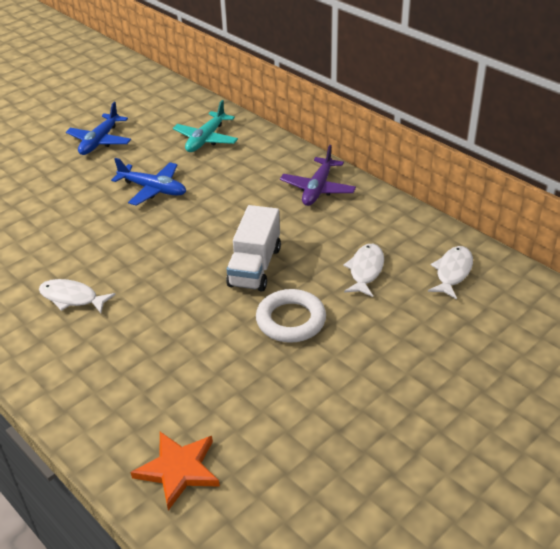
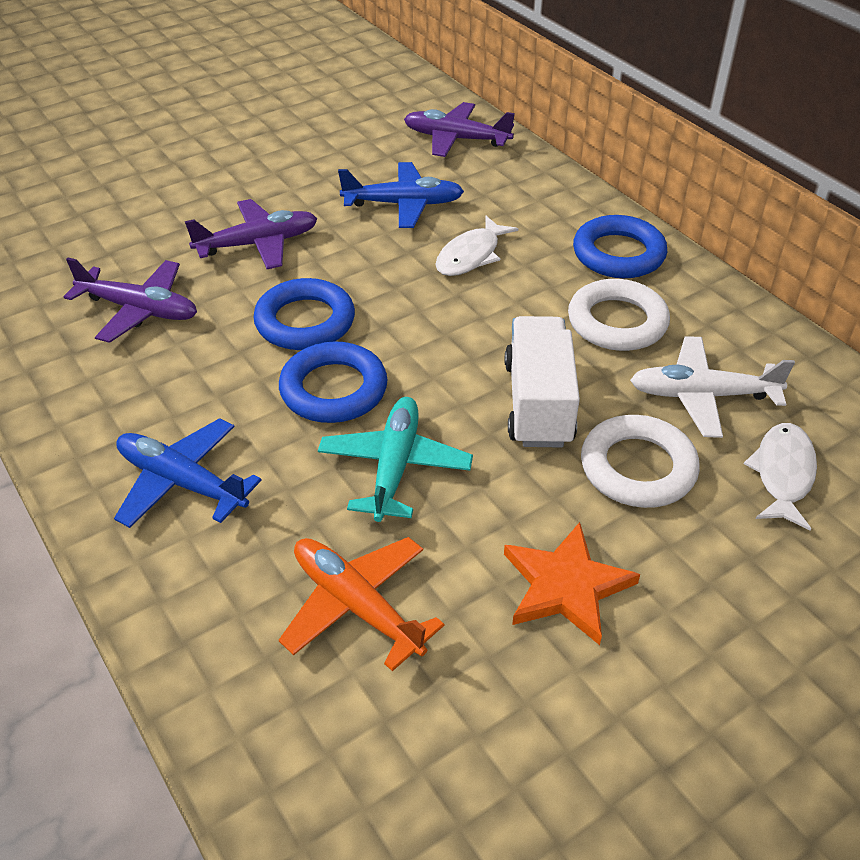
blue ring: none = 0 -> [253,278,355,350] [279,341,387,423] [573,215,667,278] = 3
orange plane: none = 0 -> [279,537,444,671] = 1
purple plane: [280,145,356,206] = 1 -> [64,258,197,343] [185,199,318,269] [404,102,515,157] = 3
white fish: [39,279,116,313] [343,244,384,297] [428,246,473,299] = 3 -> [435,216,518,276] [744,423,817,531] = 2
white plane: none = 0 -> [630,336,795,438] = 1
white ring: [256,289,326,343] = 1 -> [568,279,670,351] [581,415,700,508] = 2

